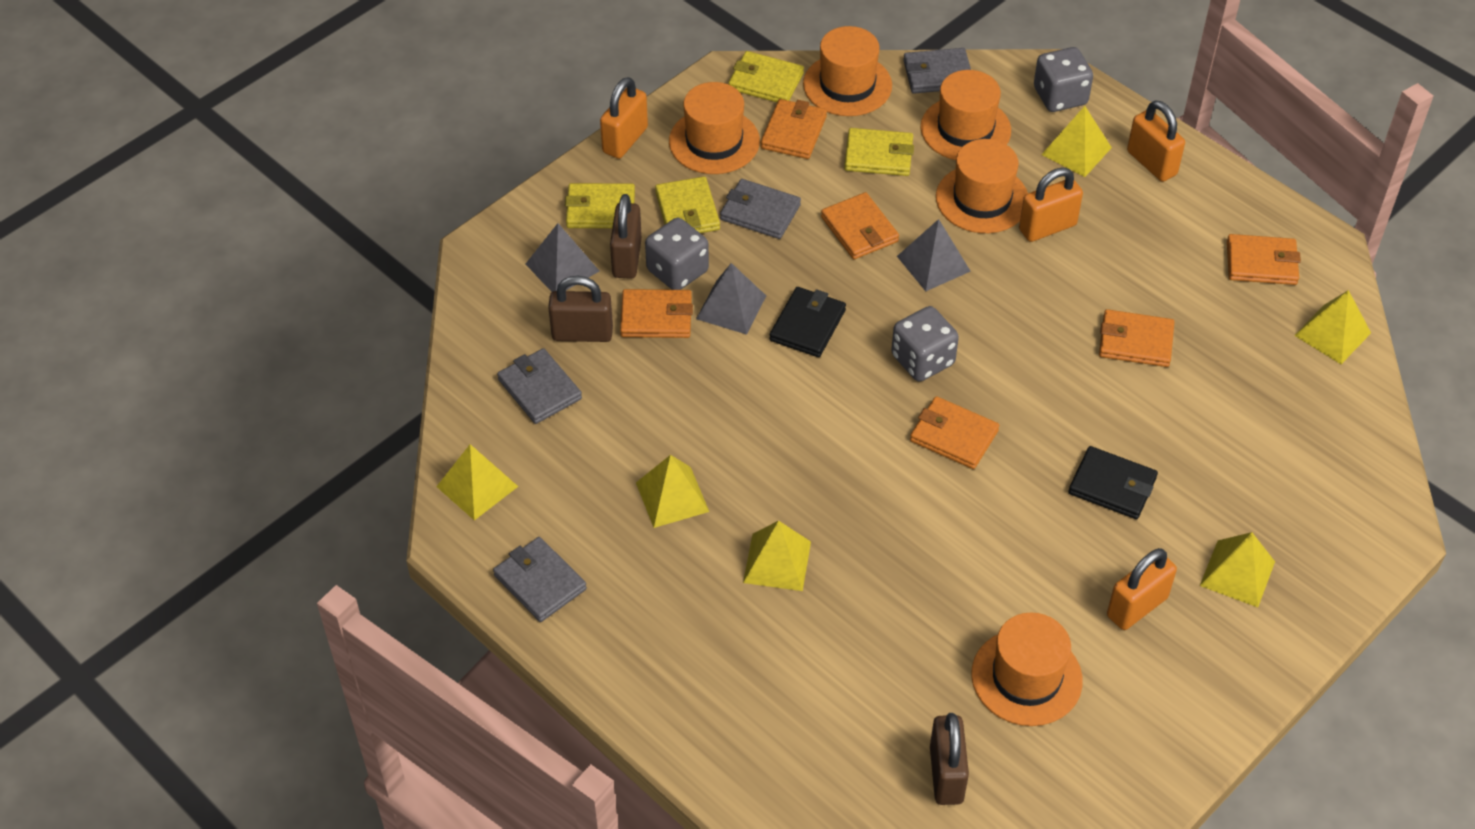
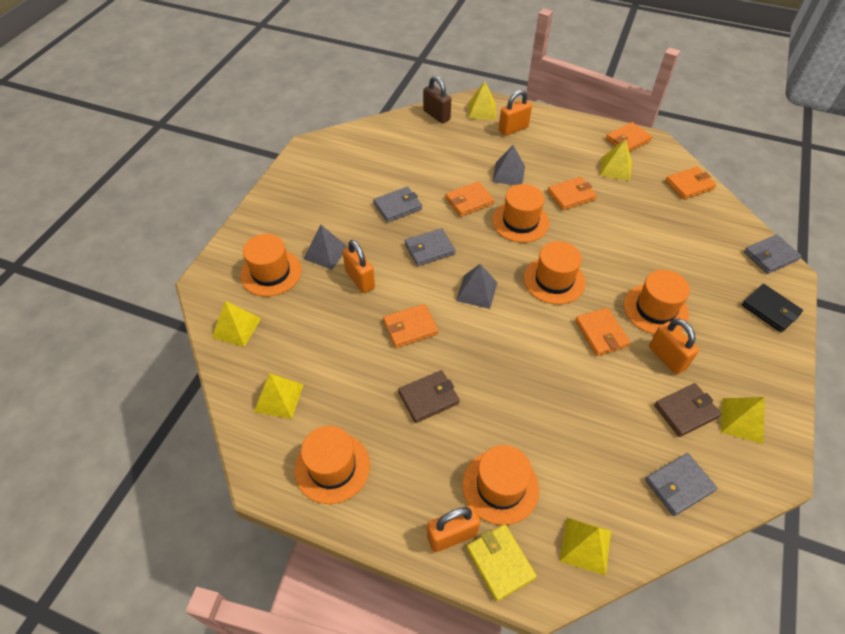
black wallet: [769,287,846,357] [1068,446,1158,519] = 2 -> [742,284,803,332] = 1
brown padlock: [548,276,613,342] [610,194,642,279] [930,713,969,805] = 3 -> [423,76,451,123] = 1
brown wallet: none = 0 -> [398,370,460,423] [654,383,721,437] = 2
grey dice: [645,218,709,290] [891,306,959,381] [1034,47,1093,112] = 3 -> none = 0
orange hat: [669,82,760,174] [803,26,892,116] [920,70,1011,160] [936,139,1028,233] [971,612,1083,726] = 5 -> [240,234,302,296] [295,426,370,504] [462,445,539,525] [492,184,549,243] [524,241,585,305] [624,270,690,335] = 6
yellow wallet: [565,183,635,228] [655,177,720,233] [728,51,804,102] [844,128,914,176] = 4 -> [467,524,537,601] = 1

